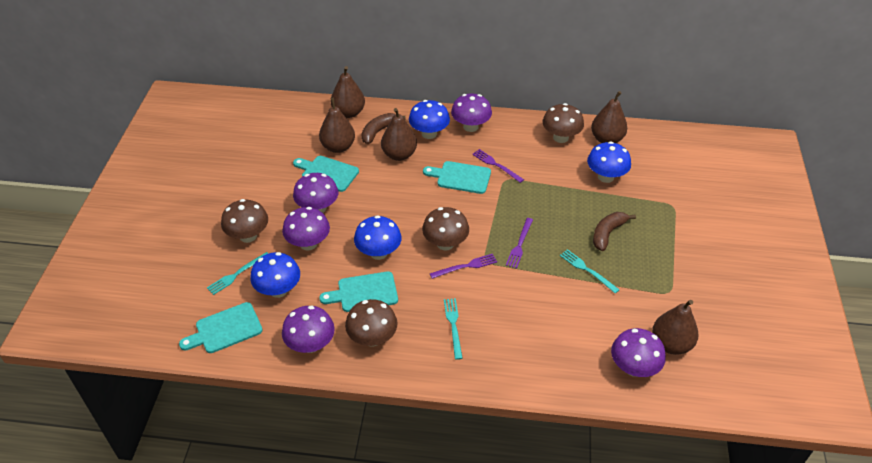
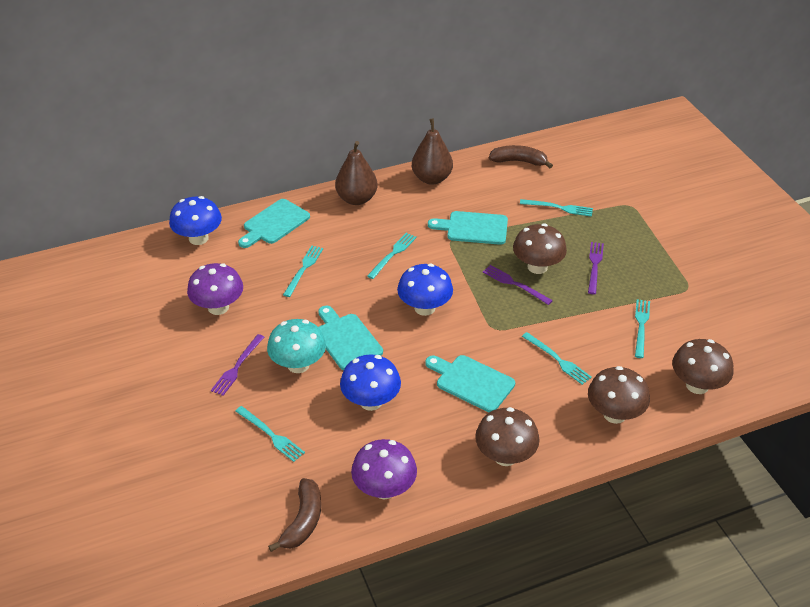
blue mushroom: [250,252,300,298] [354,215,402,260] [409,100,450,139] [587,141,631,183] = 4 -> [169,196,222,245] [340,354,401,411] [397,264,453,316] = 3
brown pear: [319,98,355,153] [331,66,365,118] [381,108,417,161] [591,91,627,143] [652,300,698,355] = 5 -> [335,141,378,205] [412,118,453,185] = 2
purple mushroom: [282,207,330,251] [282,306,335,353] [293,173,338,213] [451,93,492,132] [611,328,666,377] = 5 -> [187,263,243,315] [351,439,417,499] = 2
turquoise fork: [207,252,269,295] [444,298,463,360] [560,249,620,294] = 3 -> [236,406,305,462] [283,246,323,297] [367,233,417,279] [520,199,593,217] [522,332,592,385] [635,299,650,358] = 6
turquoise mushroom: none = 0 -> [267,319,326,373] = 1

